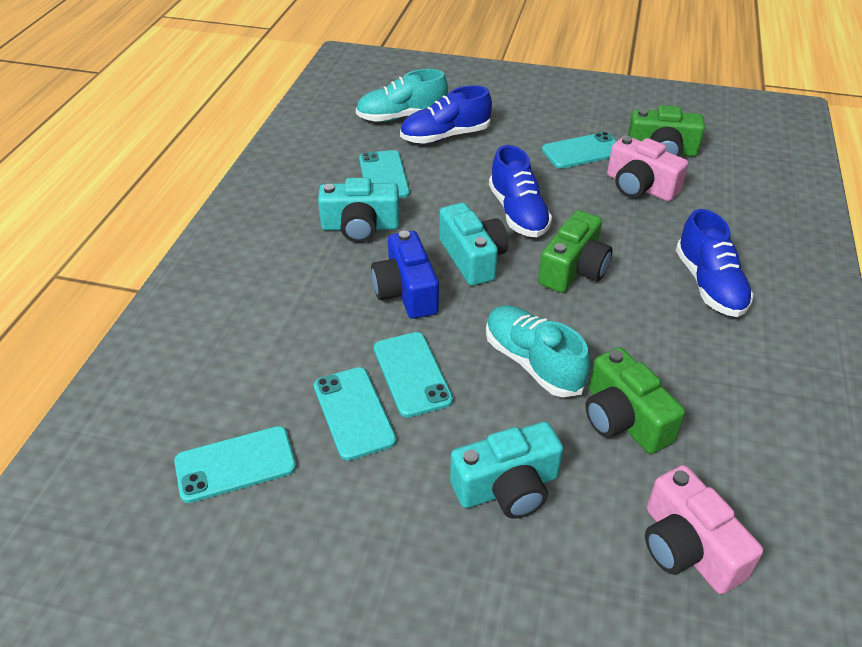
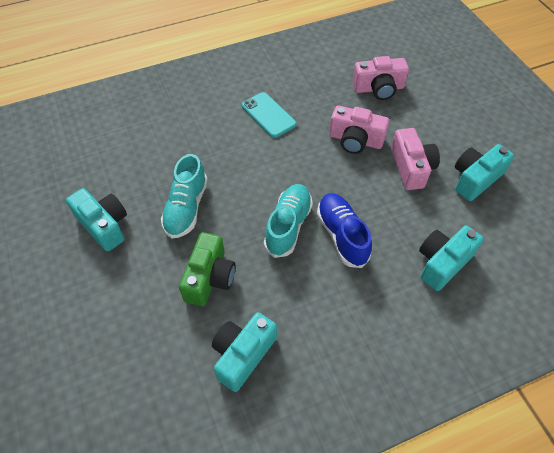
blue camera: [371,230,439,319] = 1 -> none = 0
blue shoe: [400,85,492,144] [489,145,552,237] [676,209,754,317] = 3 -> [317,193,372,268] = 1
green camera: [538,210,612,293] [585,347,685,454] [628,105,705,157] = 3 -> [179,232,235,306] = 1
pink camera: [607,136,688,202] [645,465,763,594] = 2 -> [329,105,389,154] [352,56,409,100] [391,128,440,190] = 3
turquoise camera: [318,178,399,243] [439,203,508,286] [450,422,563,519] = 3 -> [66,188,127,252] [212,312,277,392] [419,226,484,291] [455,144,514,201] = 4
turquoise phone: [174,426,296,503] [314,367,396,461] [359,150,410,198] [374,332,453,418] [542,132,617,169] = 5 -> [242,92,297,138] = 1

